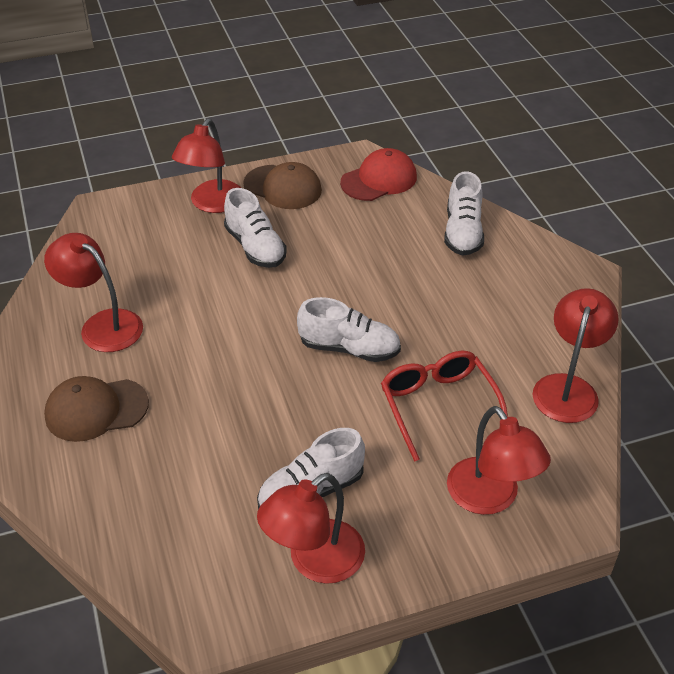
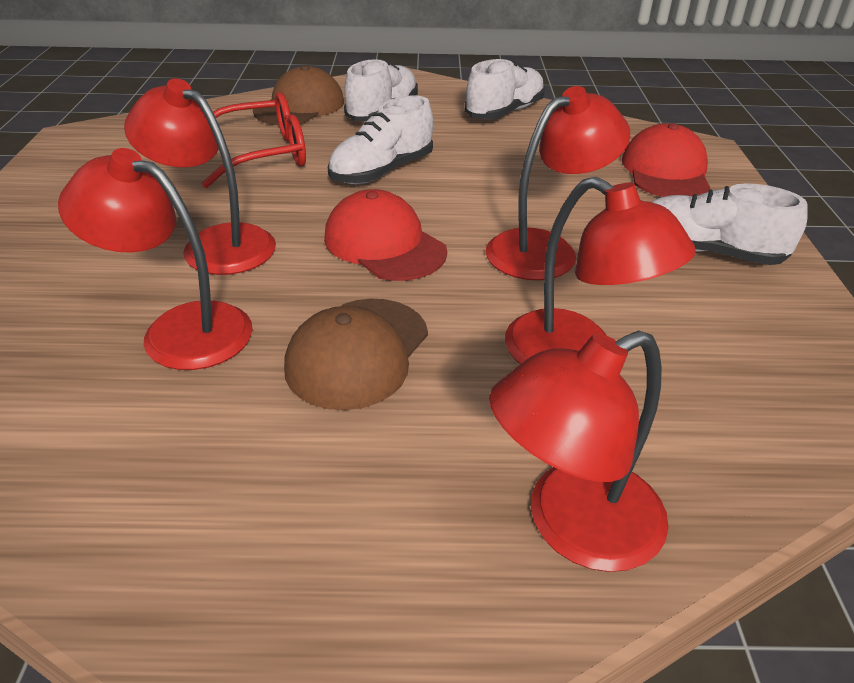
red cap: [340,148,417,201] = 1 -> [324,189,447,281] [622,123,710,197] = 2

